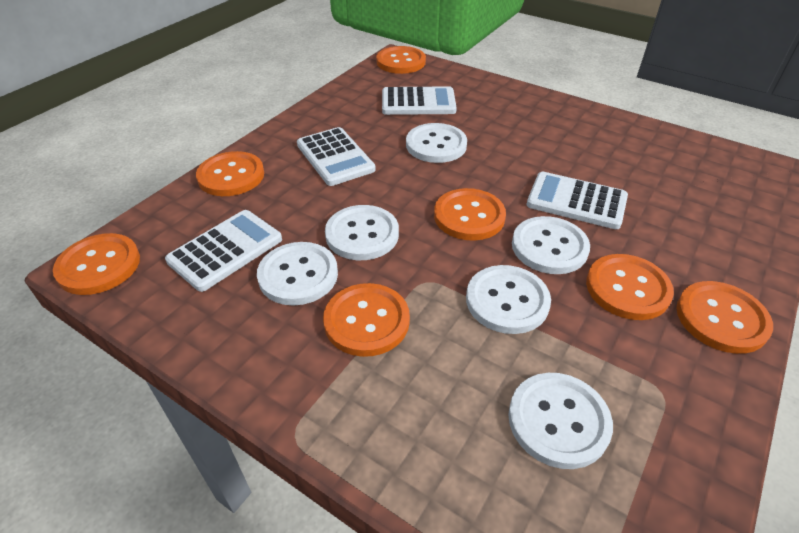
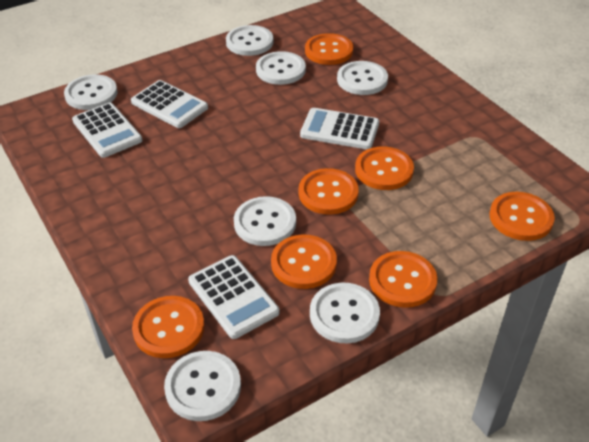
white button: [257,242,338,306] [325,205,399,260] [406,123,467,163] [466,265,551,334] [508,373,613,469] [512,216,590,274] = 6 -> [64,74,118,110] [164,351,241,421] [226,25,274,56] [234,196,296,246] [256,51,306,85] [310,283,380,343] [337,61,388,95] = 7

